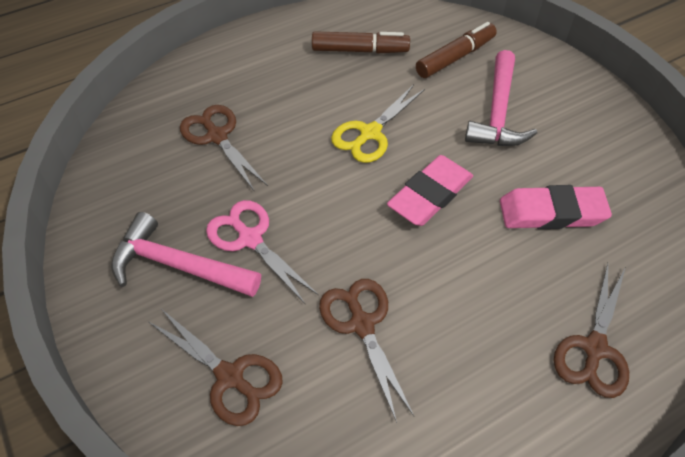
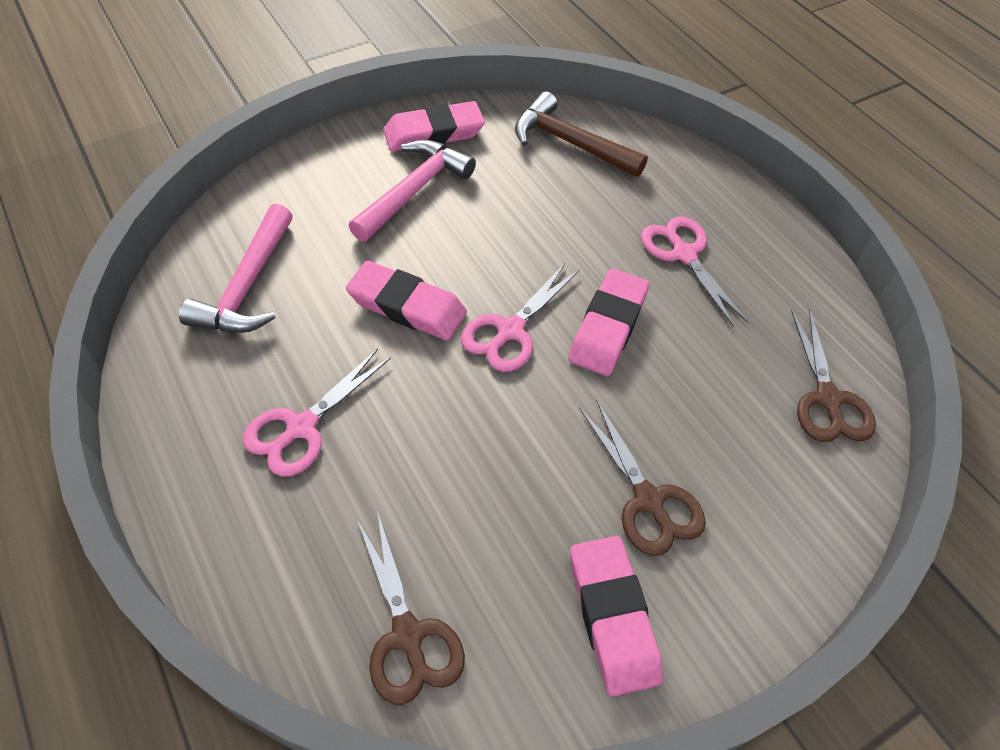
brown hammer: none = 0 -> [515,92,648,177] = 1
brown marker: [312,31,410,53] [416,22,497,78] = 2 -> none = 0
brown scissors: [149,309,283,426] [180,105,268,191] [319,279,414,423] [554,263,629,398] = 4 -> [358,514,465,705] [579,400,706,556] [791,308,876,442] = 3
pink eraser: [387,155,473,226] [500,185,612,229] = 2 -> [346,261,467,341] [383,101,485,152] [568,269,649,376] [570,536,663,697] = 4
pink scissors: [206,200,318,305] = 1 -> [243,349,391,477] [461,263,580,372] [641,217,748,327] = 3
yellow scissors: [331,84,425,163] = 1 -> none = 0

